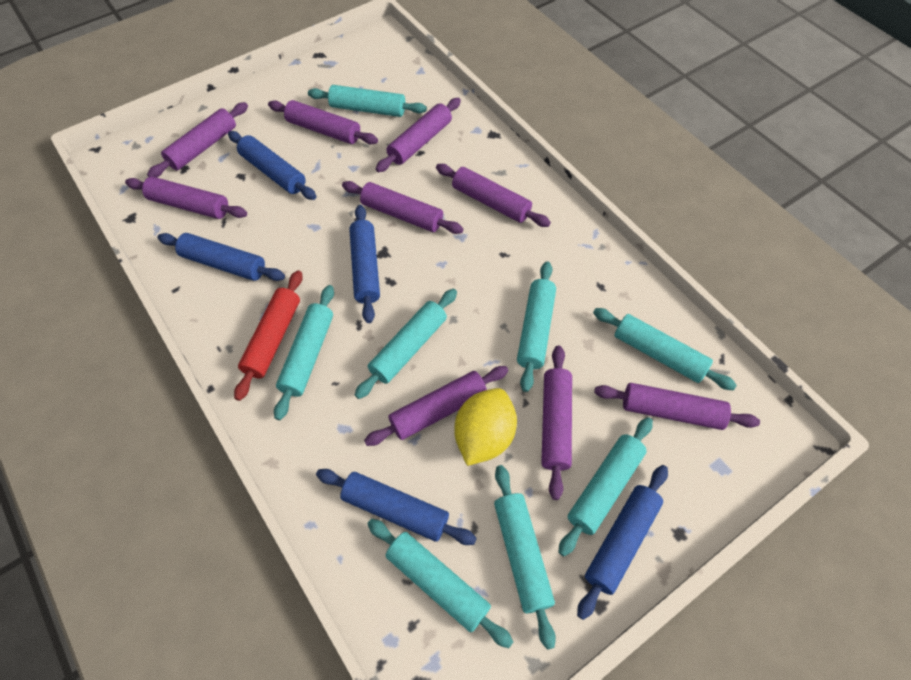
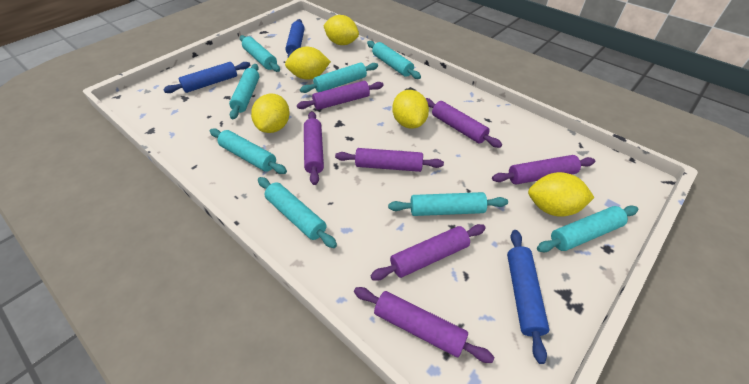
blue rolling pin: [157,233,285,281] [228,131,316,200] [316,469,477,545] [349,205,380,323] [577,465,668,620] = 5 -> [163,62,250,93] [285,19,305,57] [507,230,549,364] = 3
purple rolling pin: [125,177,247,219] [147,102,248,178] [268,100,378,144] [342,181,463,234] [364,366,508,446] [376,98,461,172] [436,164,551,227] [541,346,572,500] [594,383,760,430] = 9 -> [297,81,384,110] [304,111,324,185] [335,148,444,172] [354,287,494,363] [370,224,486,281] [425,98,502,148] [492,155,595,185] = 7
red rolling pin: [234,270,303,401] = 1 -> none = 0
yellow lemon: [454,388,517,466] = 1 -> [251,94,290,133] [285,46,331,80] [323,15,359,45] [392,90,429,129] [528,172,595,217] = 5

